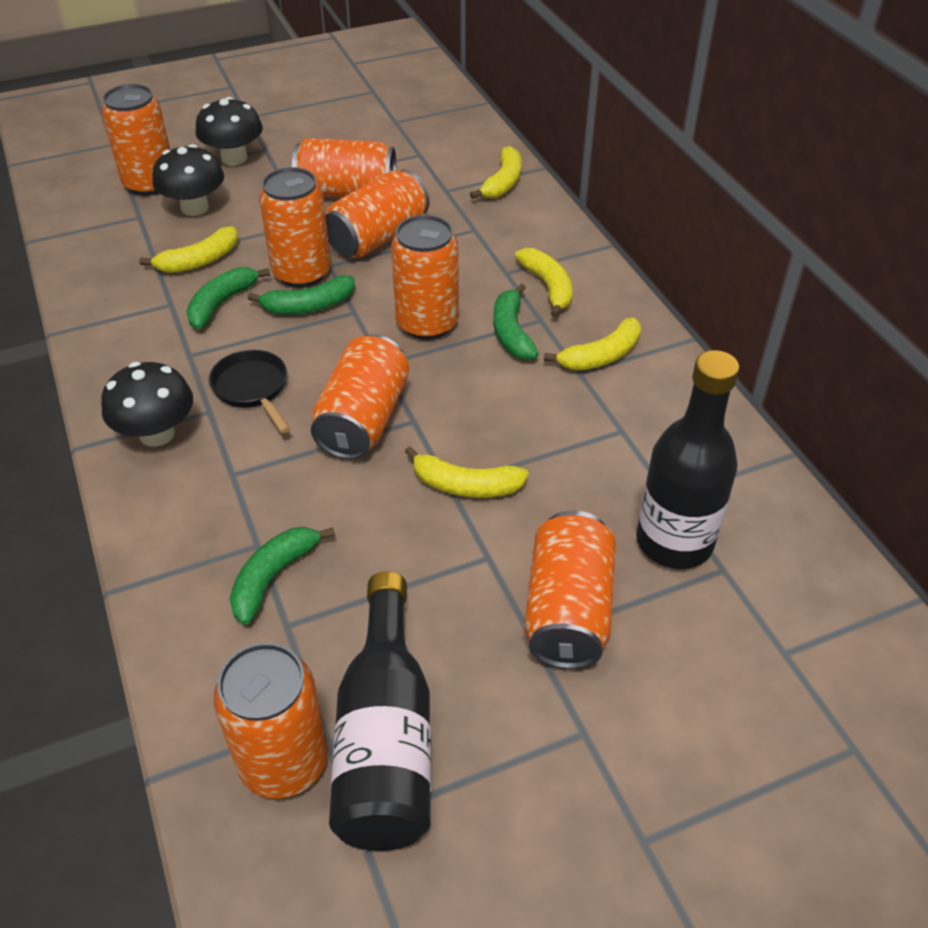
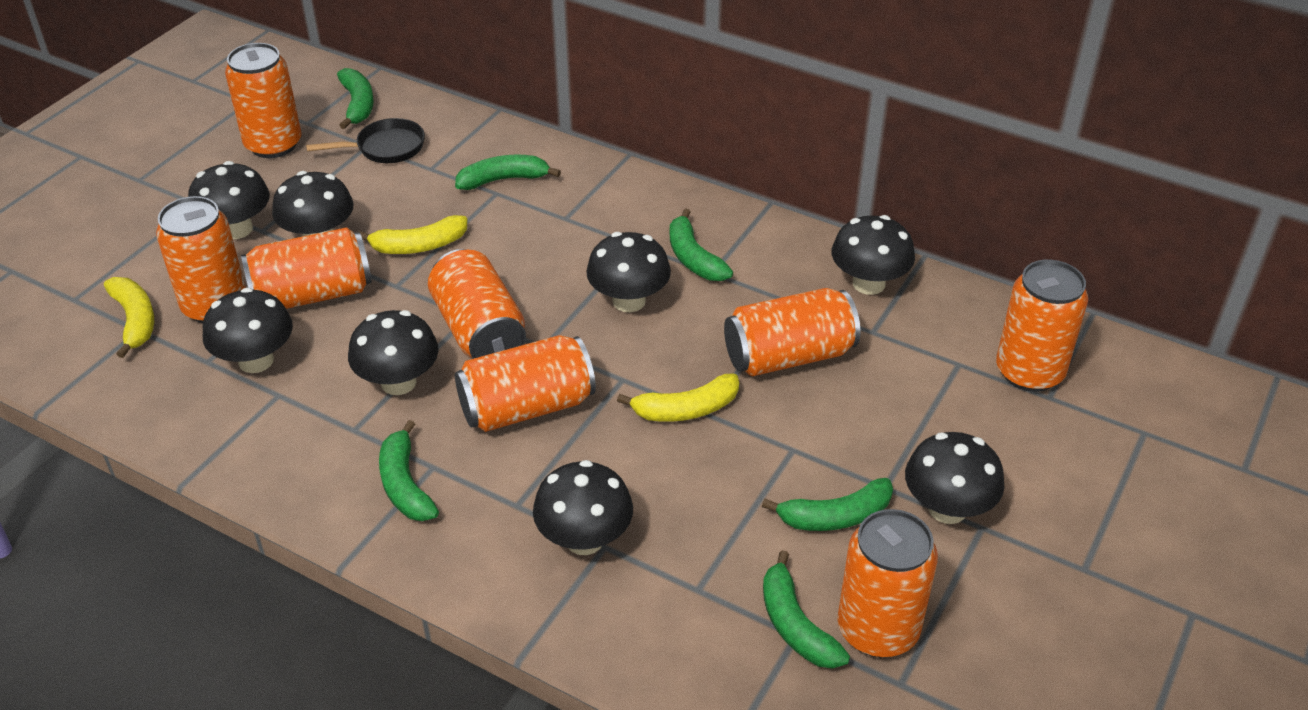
black bottle: [329,572,431,851] [636,350,739,569] = 2 -> none = 0
black mushroom: [101,362,193,447] [152,144,224,216] [195,97,263,165] = 3 -> [188,161,270,239] [203,288,293,373] [272,171,354,236] [348,310,438,395] [533,460,633,555] [586,232,671,312] [832,215,915,295] [905,432,1005,524] = 8
green banana: [186,267,270,329] [230,527,335,625] [247,275,355,314] [493,284,539,360] = 4 -> [337,68,374,129] [379,420,439,521] [455,155,561,190] [670,208,733,281] [762,478,893,531] [763,550,850,669] = 6
yellow banana: [139,226,238,273] [405,446,529,498] [470,146,522,199] [515,248,573,317] [544,317,641,371] = 5 -> [104,277,154,358] [358,215,467,254] [617,374,739,422] = 3

